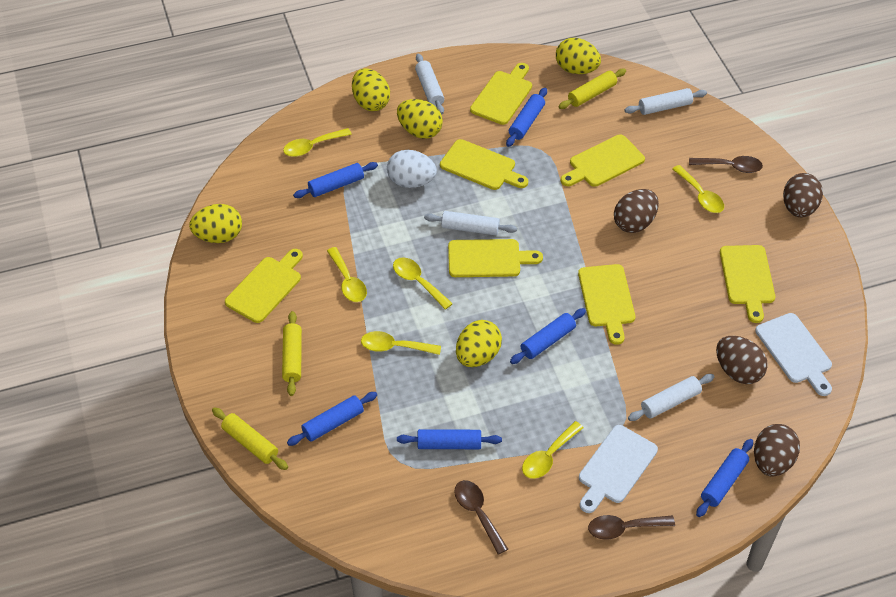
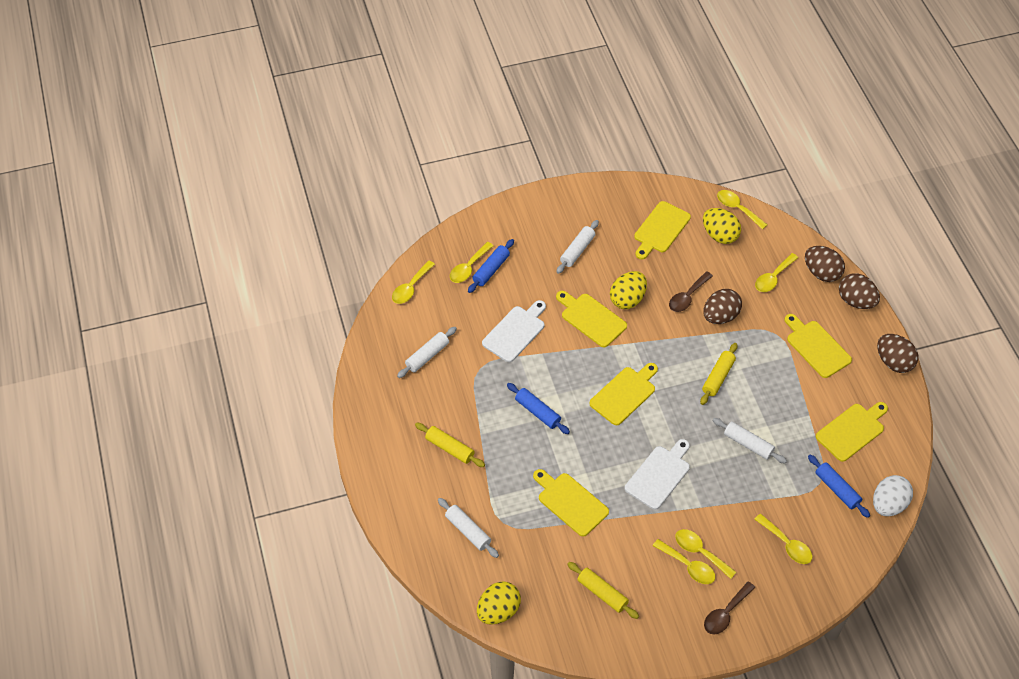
blue rolling pin: [287,392,377,446] [293,162,378,198] [397,429,502,449] [506,88,547,147] [510,308,586,364] [696,439,753,517] = 6 -> [468,239,514,293] [507,383,570,434] [808,455,870,518] = 3
brown spoon: [454,480,508,555] [588,515,675,540] [689,156,763,173] = 3 -> [669,271,713,312] [704,581,756,634] = 2
yellow cutting board: [225,249,303,323] [440,139,528,190] [448,239,543,277] [470,63,532,125] [561,134,645,187] [578,264,635,345] [720,245,775,323] = 7 -> [533,469,609,537] [556,291,627,347] [589,363,658,425] [634,201,691,259] [784,314,852,378] [816,402,888,462] = 6
yellow egg: [189,204,242,243] [352,69,390,111] [397,99,443,139] [456,320,502,367] [556,38,601,74] = 5 -> [477,581,521,625] [610,271,647,309] [703,208,741,244] = 3
yellow spoon: [283,128,352,157] [327,247,367,302] [361,331,441,355] [393,257,453,310] [522,421,584,479] [672,165,724,213] = 6 -> [392,260,435,304] [450,242,493,283] [653,539,715,584] [675,529,736,579] [717,190,767,229] [754,514,813,564] [755,253,798,292] = 7

